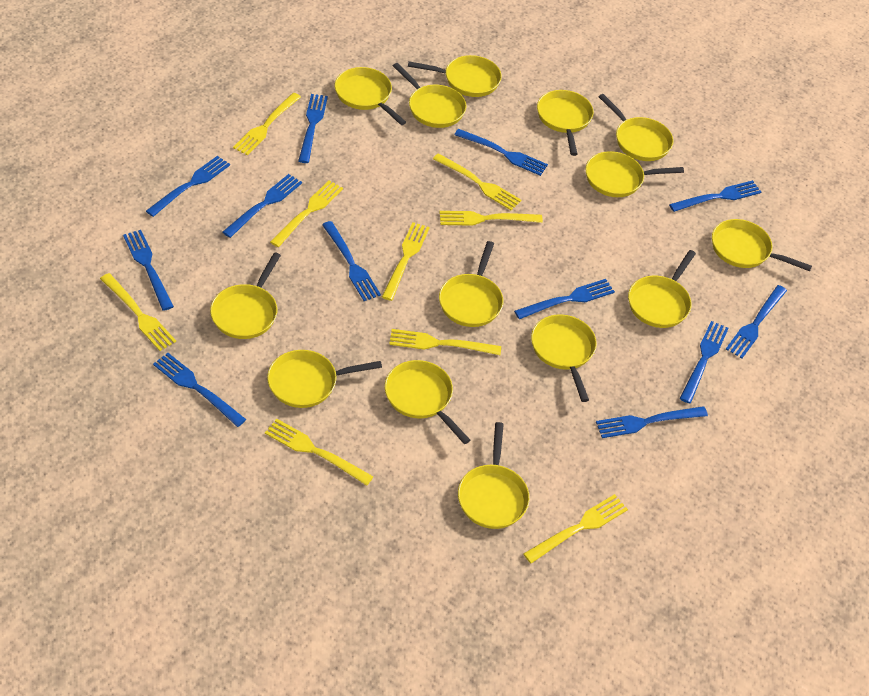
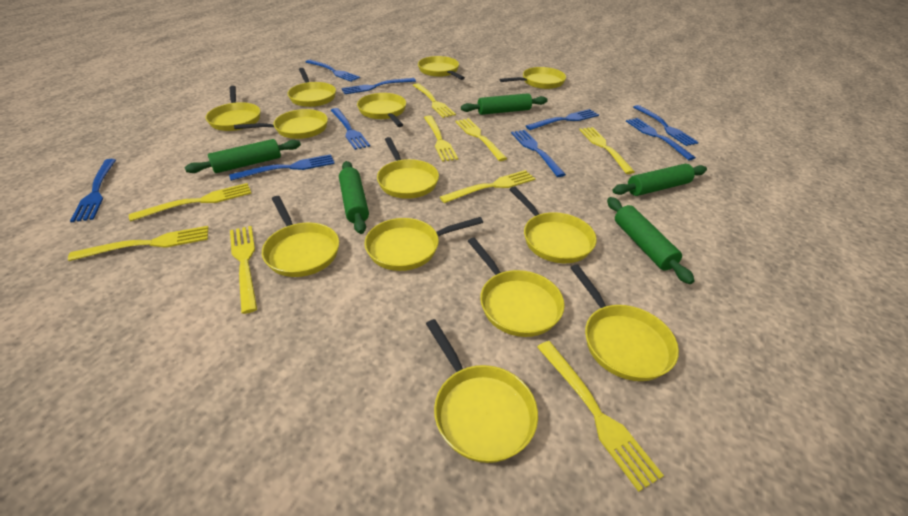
blue fork: [123,230,174,311] [146,156,230,217] [153,353,246,427] [223,174,302,238] [298,94,328,163] [322,221,381,301] [454,129,548,176] [514,279,615,319] [596,406,708,438] [669,180,761,212] [680,321,729,403] [726,285,787,358] = 12 -> [70,159,116,222] [229,154,335,181] [306,60,360,82] [330,108,370,150] [341,78,416,94] [511,130,566,177] [526,109,599,130] [626,118,696,160] [633,105,699,146] = 9
green rolling pin: none = 0 -> [184,139,301,173] [339,161,369,234] [461,93,548,115] [607,197,695,284] [612,164,707,196] = 5
yellow pan: [210,252,281,339] [267,350,382,408] [335,67,406,125] [385,360,470,444] [393,63,466,128] [408,55,502,97] [439,241,503,327] [458,422,530,529] [531,314,597,402] [537,90,594,156] [586,151,684,197] [599,94,673,161] [628,250,696,328] [712,219,812,271] = 14 -> [206,86,261,131] [234,109,328,139] [262,196,339,277] [287,68,336,107] [357,93,406,127] [365,217,483,271] [377,137,439,199] [418,56,465,80] [426,319,538,463] [468,238,565,337] [499,67,566,89] [509,187,597,263] [570,264,679,381] = 13

